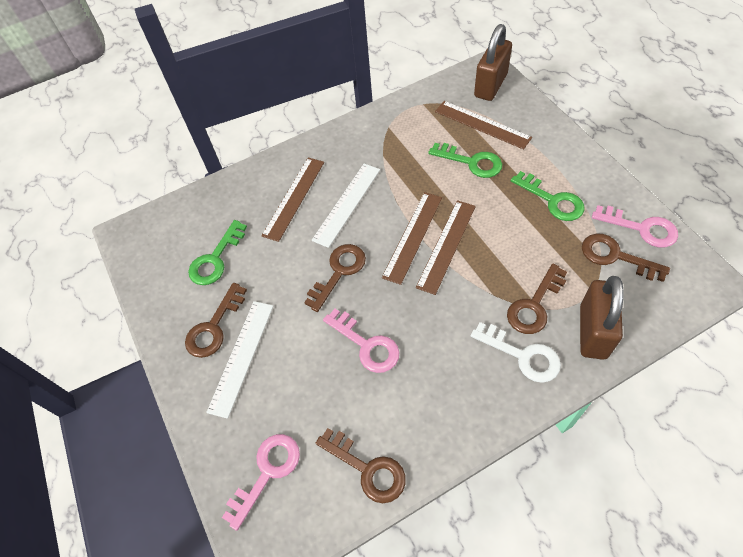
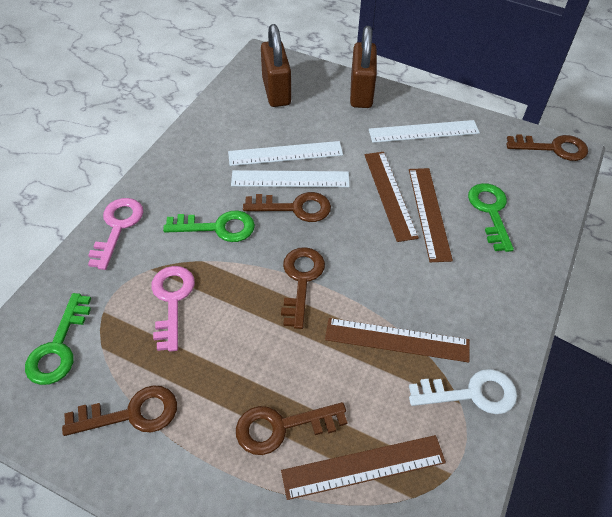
pink key: [222,434,300,531] [323,309,400,373] [592,205,678,247] = 3 -> [88,198,143,270] [151,266,195,352] = 2
white ruler: [206,301,273,419] [311,164,380,248] = 2 -> [228,141,343,166] [231,170,350,187] [369,120,480,143] = 3

